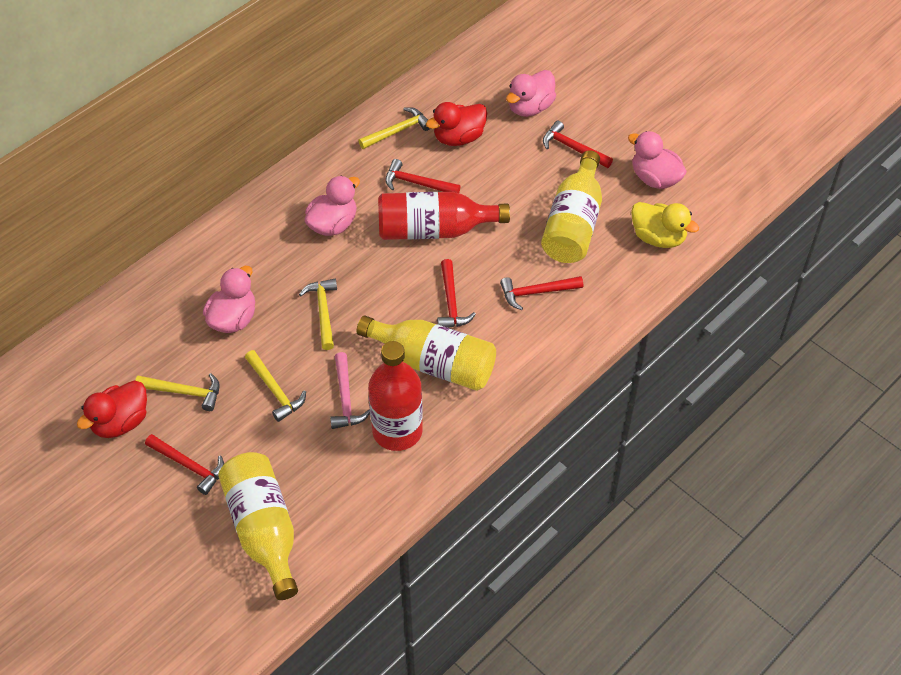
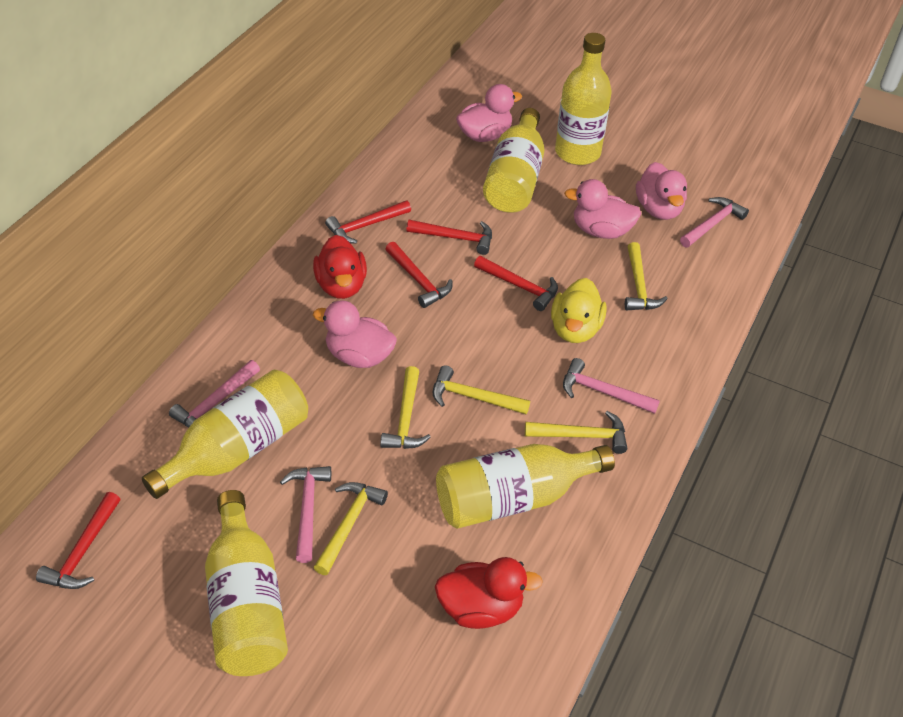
pink hammer: [330,352,370,429] = 1 -> [169,360,260,428] [280,466,331,563] [563,358,660,414] [680,197,749,247] = 4
red bottle: [368,341,423,451] [378,192,510,240] = 2 -> none = 0
yellow bottle: [218,452,298,600] [357,315,496,391] [541,150,602,263] = 3 -> [142,369,308,499] [205,490,288,676] [436,444,615,529] [483,108,545,213] [555,33,612,165] = 5
yellow hammer: [135,373,220,411] [245,350,306,422] [299,279,337,350] [358,107,430,149] = 4 -> [313,482,388,575] [380,366,431,449] [433,365,530,415] [525,411,627,454] [625,242,668,310] = 5

